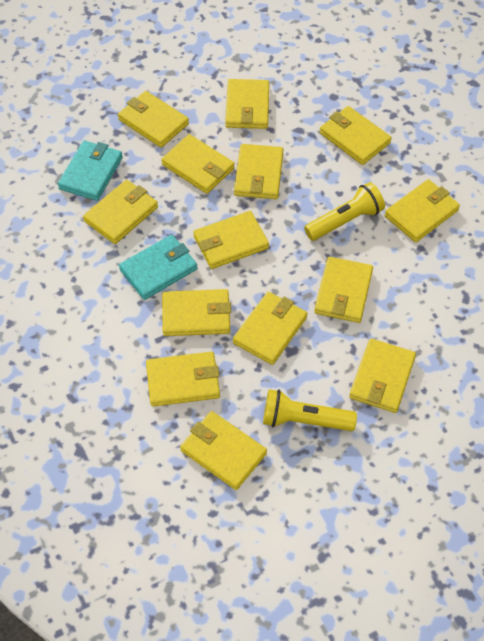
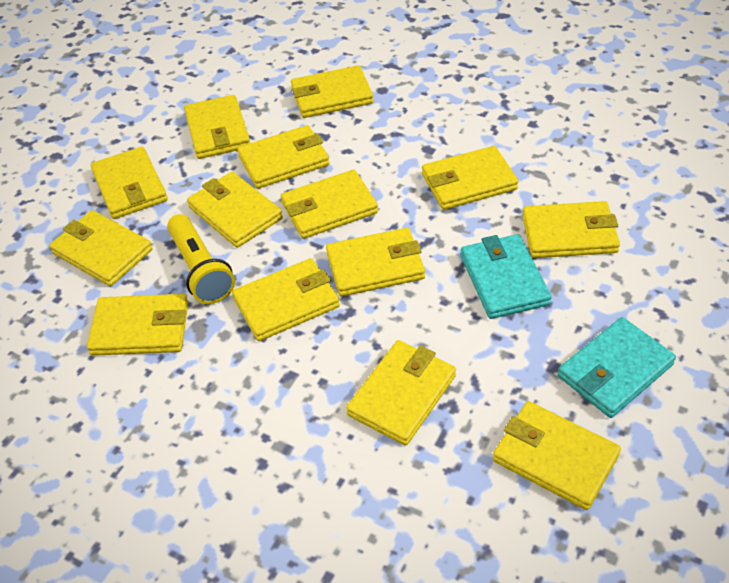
yellow flashlight: [263,389,357,431] [304,182,385,241] = 2 -> [167,214,235,304] = 1

